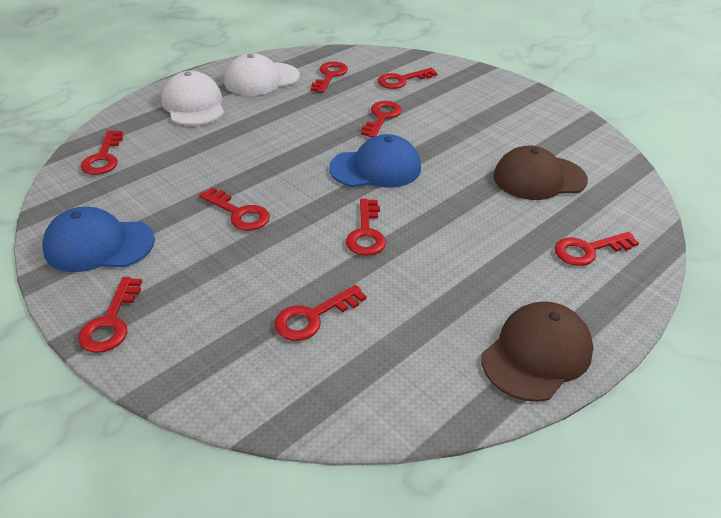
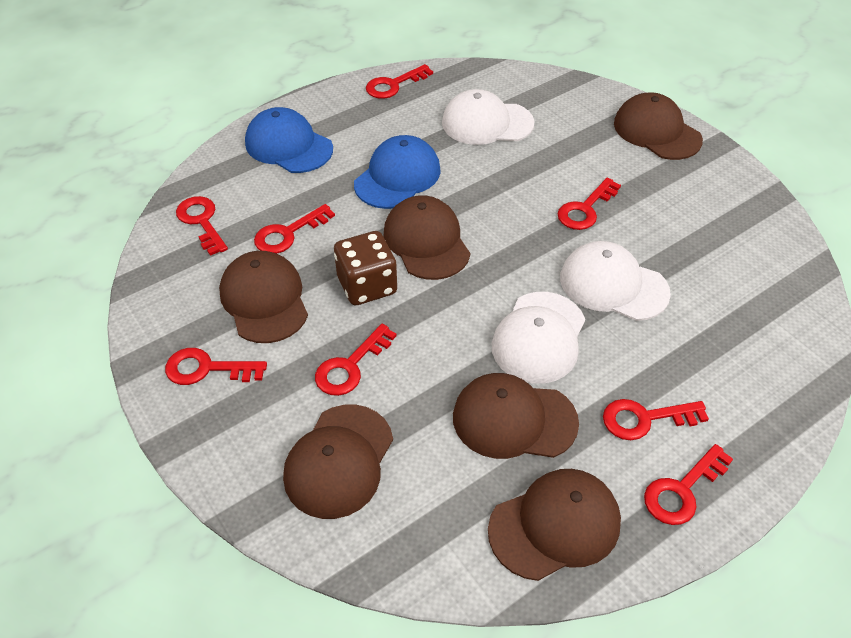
brown cap: [482,301,593,402] [494,146,588,200] = 2 -> [219,251,308,343] [283,404,393,519] [384,195,470,280] [453,373,579,459] [488,469,621,581] [614,93,703,160] = 6
brown dice: none = 0 -> [334,231,397,305] = 1
red key: [78,277,142,353] [81,130,123,175] [199,187,270,231] [274,285,367,341] [311,61,348,93] [346,198,386,256] [361,101,402,138] [378,68,438,89] [555,232,639,266] = 9 -> [165,348,267,385] [176,196,228,256] [254,204,335,253] [315,324,397,396] [366,64,433,99] [557,178,621,230] [603,399,709,440] [644,444,733,525] = 8
white cap: [161,71,224,126] [224,53,300,96] = 2 -> [442,89,535,145] [492,292,585,384] [560,241,671,321] = 3

